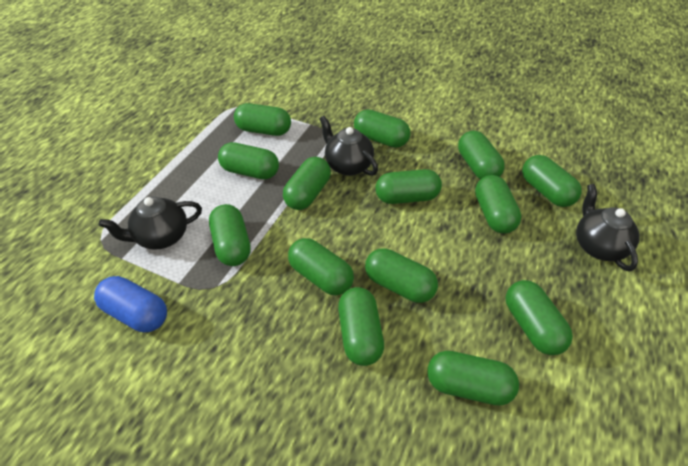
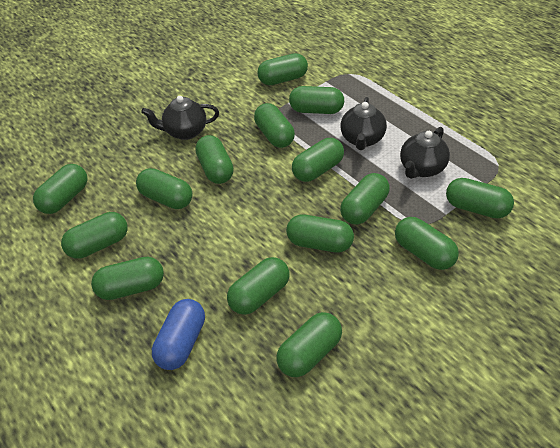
green capsule: [209,204,251,266] [218,142,279,179] [234,103,291,136] [283,157,331,210] [288,238,354,295] [338,287,384,366] [354,109,410,148] [365,248,438,303] [376,169,442,204] [427,351,519,406] [458,130,505,179] [475,175,521,233] [506,280,573,355] [522,155,581,207] = 14 -> [33,164,88,214] [61,212,128,259] [91,257,164,300] [136,168,193,209] [195,135,234,184] [227,257,289,315] [254,103,295,148] [257,53,308,85] [277,312,342,377] [286,215,354,253] [289,86,344,114] [292,138,344,182] [340,173,390,225] [395,217,459,270] [446,178,514,219] = 15

